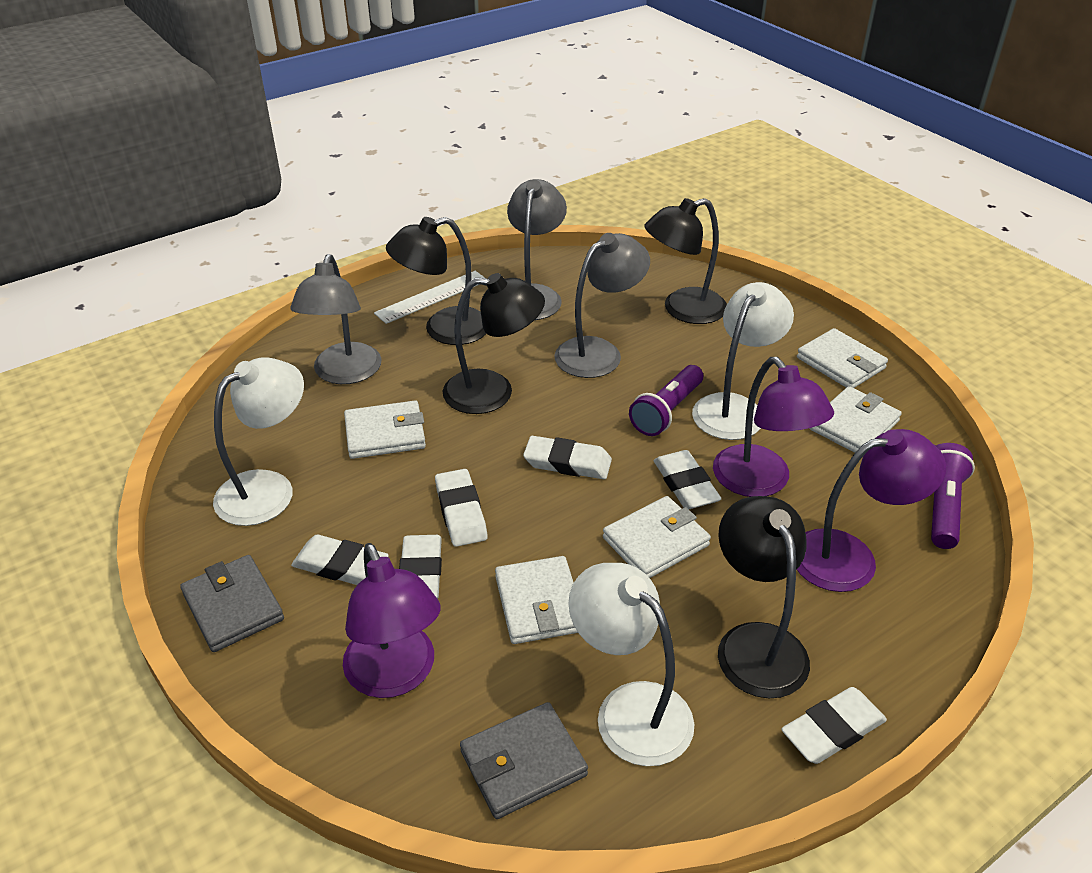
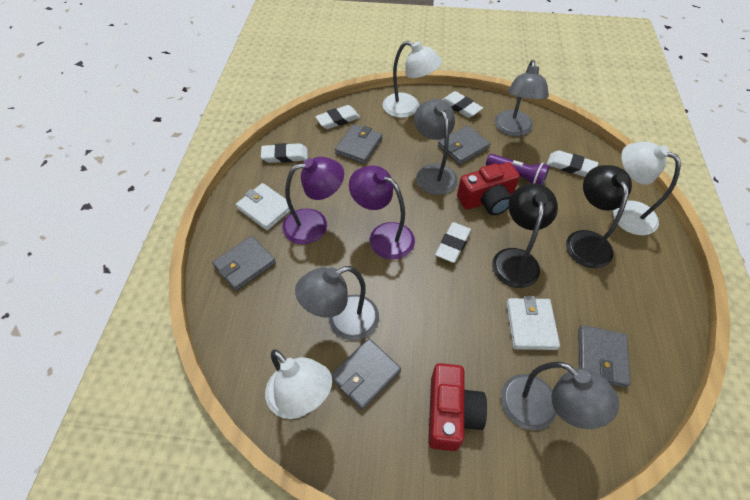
black lamp: [386,217,486,345] [443,273,545,414] [644,198,727,324] [718,496,810,698] = 4 -> [492,183,558,288] [566,165,632,268] = 2
grey lamp: [290,254,381,384] [507,179,567,320] [554,233,650,378] = 3 -> [295,266,379,340] [414,99,458,195] [495,60,549,136] [501,362,619,430] = 4
grey wallet: [180,555,284,652] [460,702,588,819] = 2 -> [212,236,276,291] [331,339,401,410] [335,124,382,164] [438,125,490,165] [579,325,631,388] = 5
purple flashlight: [629,365,703,436] [931,443,975,549] = 2 -> [486,154,550,185] = 1
purple lamp: [343,543,441,698] [713,357,834,497] [797,429,946,592] = 3 -> [282,157,344,244] [349,165,415,259] = 2
red camera: none = 0 -> [428,363,487,451] [457,162,520,215] = 2
white eraser: [291,535,389,585] [399,535,442,599] [435,469,488,547] [523,436,612,479] [654,450,721,509] [781,687,887,764] = 6 -> [261,143,308,163] [315,105,360,129] [435,222,471,263] [442,91,483,118] [547,150,598,177] = 5
white ruler: [374,271,486,324] = 1 -> none = 0
white wallet: [344,401,426,459] [495,556,578,644] [603,496,711,578] [797,328,888,388] [809,386,902,453] = 5 -> [236,183,294,231] [506,296,560,350] = 2

